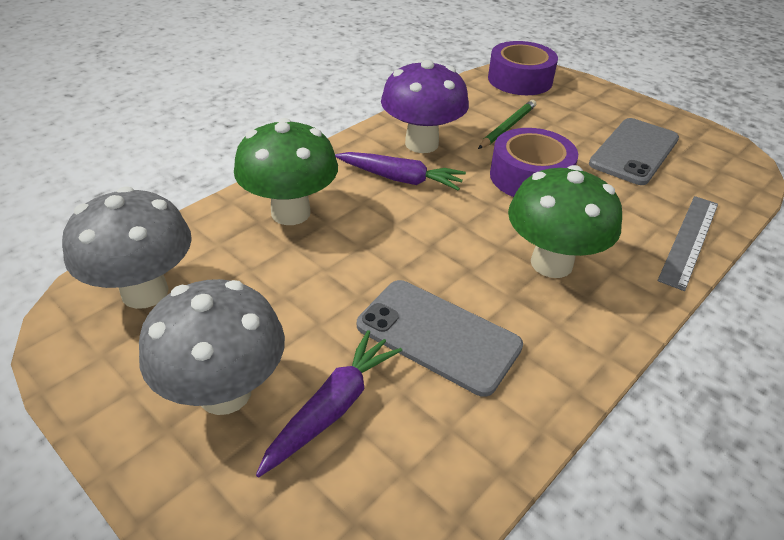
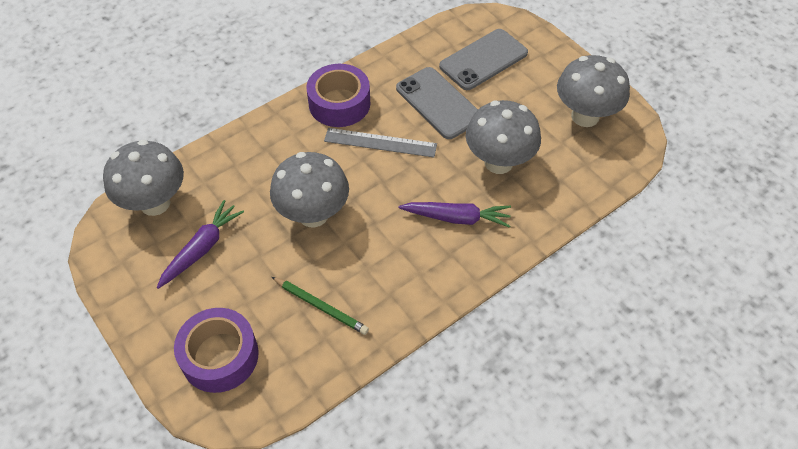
green mushroom: [234,118,338,225] [508,165,622,278] = 2 -> none = 0
grey mushroom: [62,186,192,309] [139,279,285,415] = 2 -> [103,140,184,216] [270,152,349,227] [466,100,541,174] [557,55,630,127] = 4
purple mushroom: [381,59,469,153] = 1 -> none = 0

